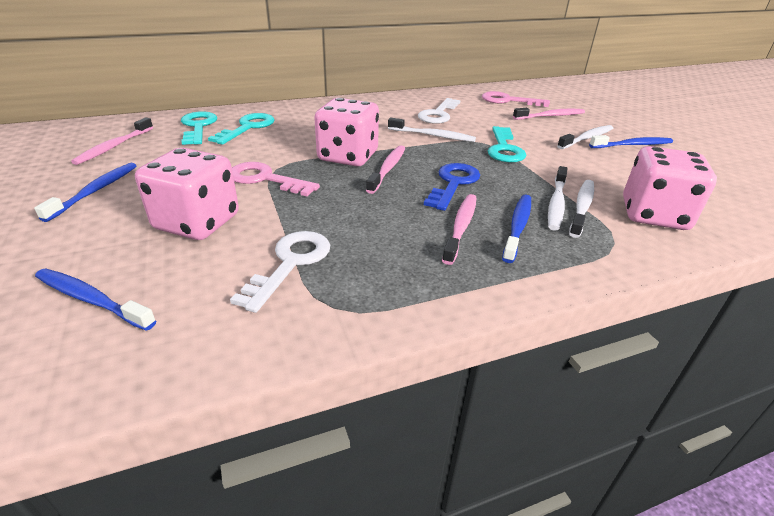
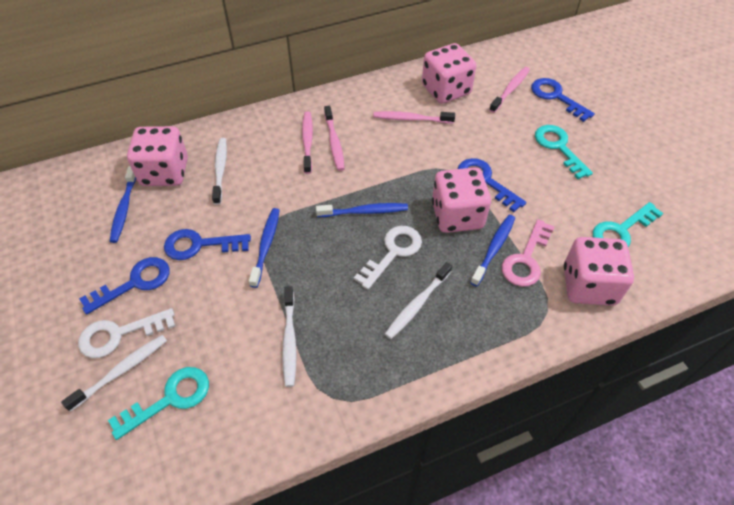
blue key: [424,163,480,211] = 1 -> [79,257,170,315] [164,229,251,260] [458,158,526,212] [531,78,595,122] = 4
pink dice: [135,148,239,240] [314,98,379,166] [623,146,717,230] = 3 -> [127,126,188,186] [422,43,476,104] [432,167,491,233] [564,237,634,306] = 4
pink key: [232,162,320,196] [482,91,550,107] = 2 -> [502,219,555,287] = 1

